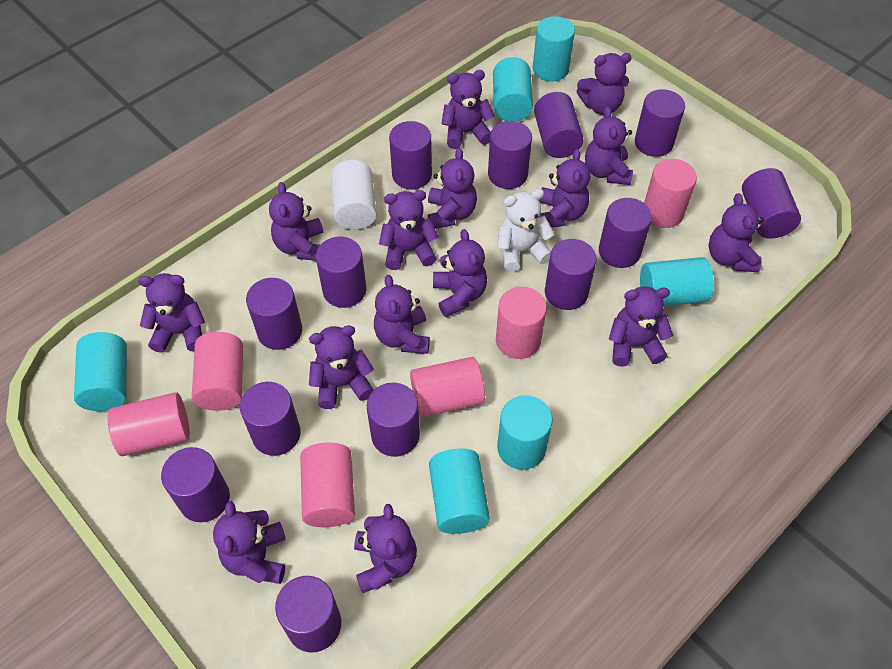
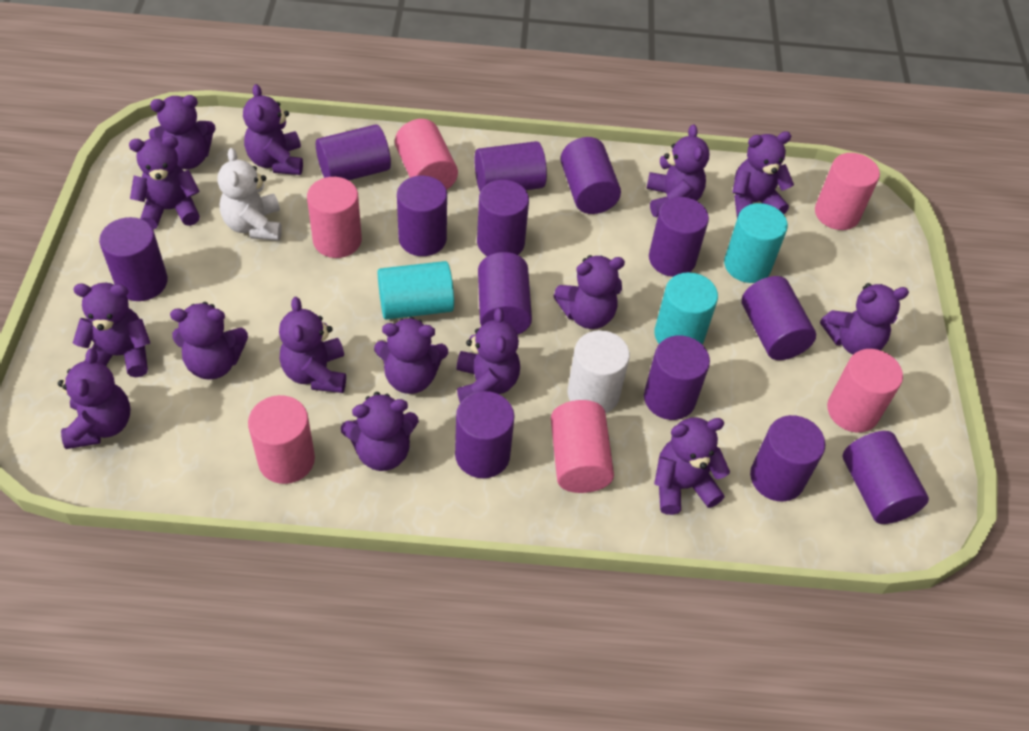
turquoise cylinder: [74,332,127,411] [429,448,490,534] [493,57,533,121] [497,395,553,470] [533,16,575,81] [640,257,714,306] = 6 -> [378,261,454,320] [654,272,718,345] [724,203,788,283] = 3

